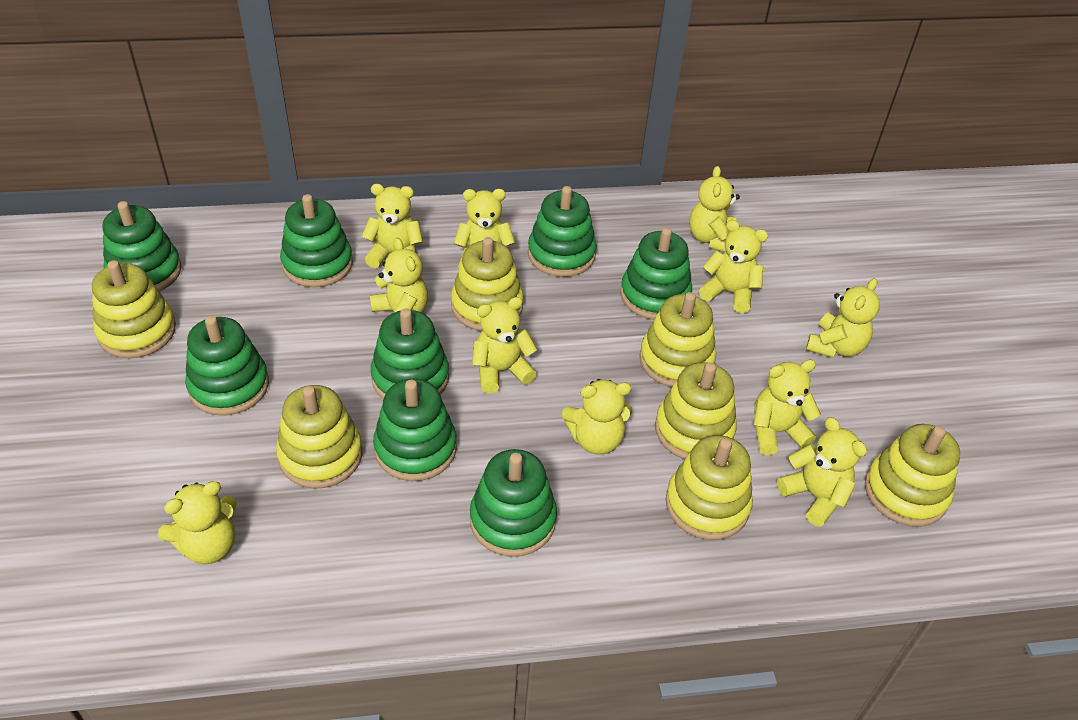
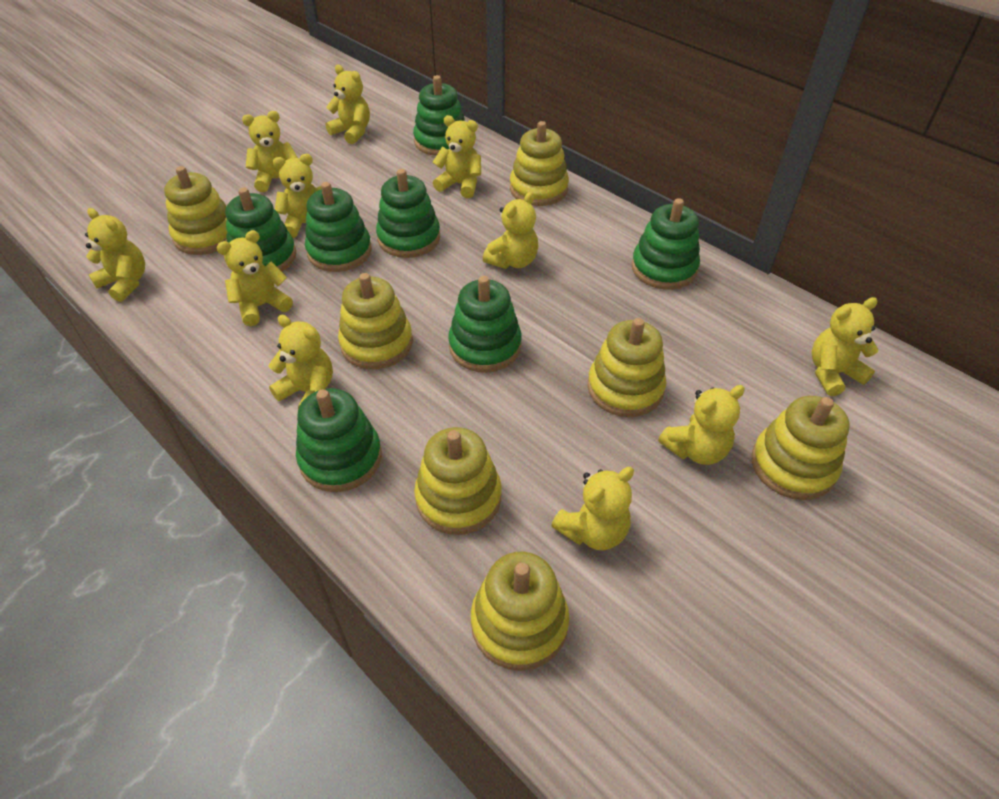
green stacking toy: [102,201,182,291] [185,315,269,416] [280,194,353,287] [371,308,449,399] [373,379,457,481] [470,449,557,557] [528,186,597,277] [620,227,692,320] = 8 -> [225,188,297,272] [296,388,382,492] [305,182,372,272] [376,169,440,258] [413,75,465,156] [448,276,522,372] [631,198,700,290] = 7

